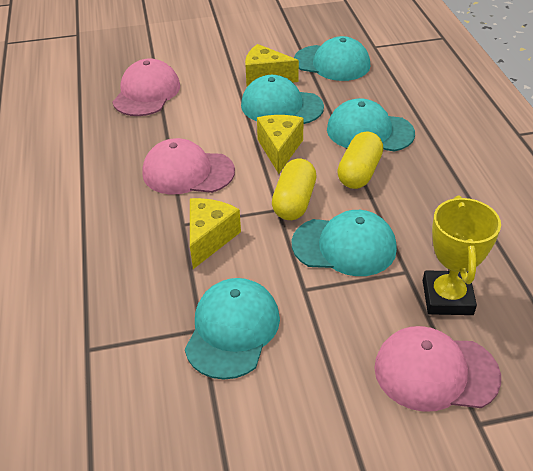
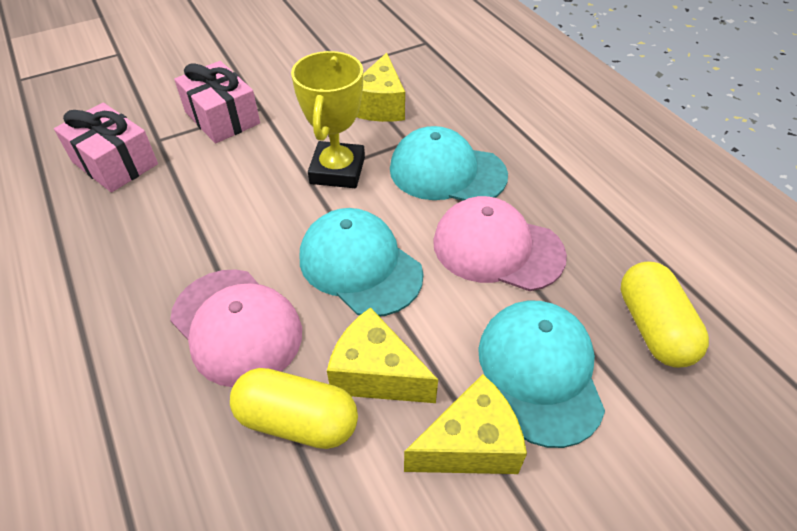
pink cap: [113,58,180,116] [142,138,235,194] [374,326,501,412] = 3 -> [170,269,302,387] [433,196,567,291] = 2
pink gift: none = 0 -> [54,103,158,192] [174,61,260,144] = 2
turquoise cap: [185,278,280,380] [241,75,324,124] [292,210,397,276] [294,36,370,81] [327,98,415,151] = 5 -> [300,208,424,317] [390,126,508,201] [478,301,605,448] = 3

